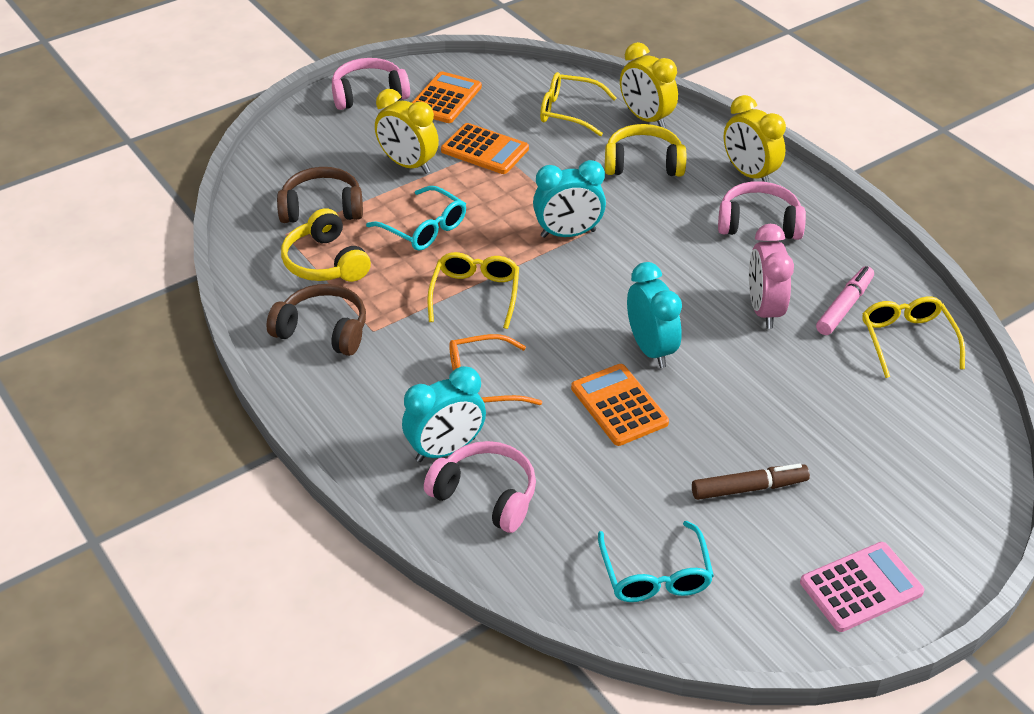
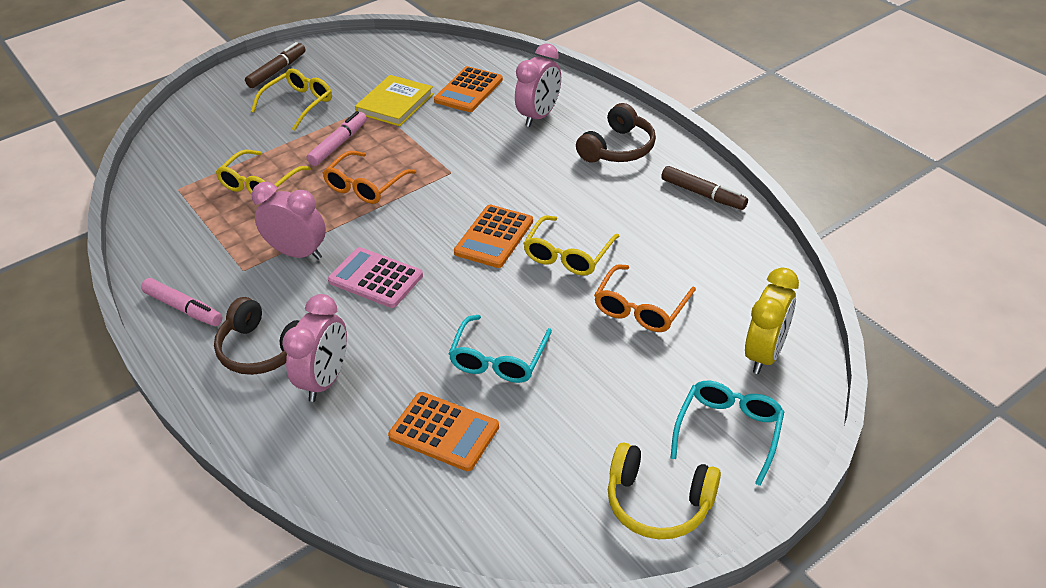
brown marker: [692,464,810,500] = 1 -> [245,42,306,88] [661,166,748,210] = 2
orange glasses: [449,334,542,405] = 1 -> [323,151,416,204] [594,264,696,332] = 2
pink clock: [749,224,794,329] = 1 -> [252,182,326,260] [282,294,347,402] [515,44,561,127] = 3
pink headphones: [332,58,410,110] [424,441,536,533] [718,181,806,240] = 3 -> none = 0
pink marker: [816,266,874,335] = 1 -> [141,278,222,326] [307,111,367,166] = 2
turquoise clock: [402,366,486,462] [533,160,606,238] [627,262,682,368] = 3 -> none = 0
yellow book: none = 0 -> [355,75,434,126] = 1
yellow clock: [375,89,439,174] [620,42,678,128] [724,95,786,183] = 3 -> [745,267,799,374] = 1
yellow headphones: [281,208,371,282] [605,124,686,176] = 2 -> [608,442,721,539] = 1

